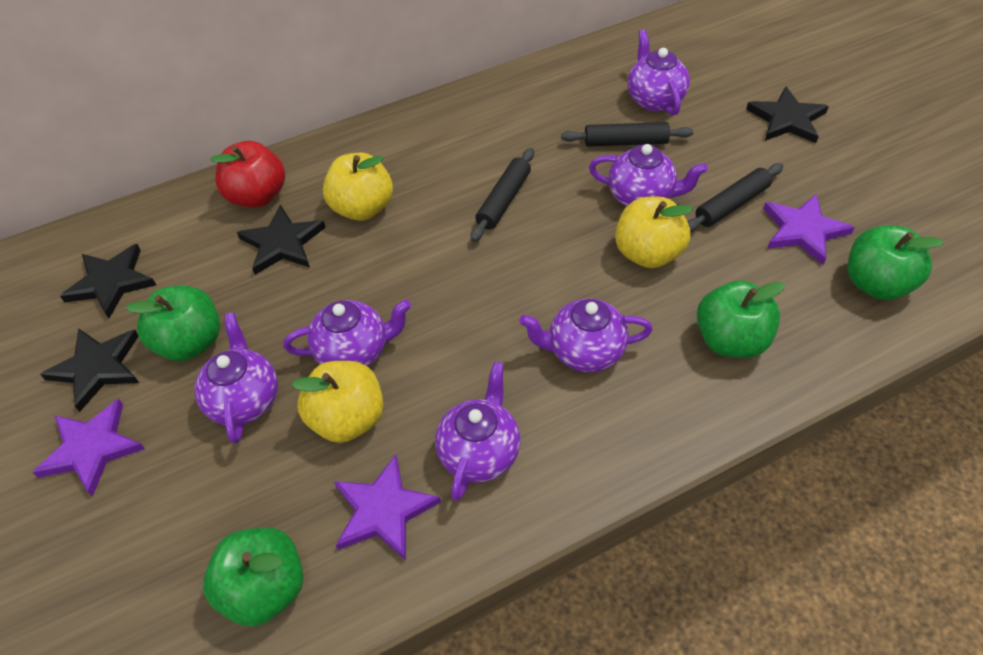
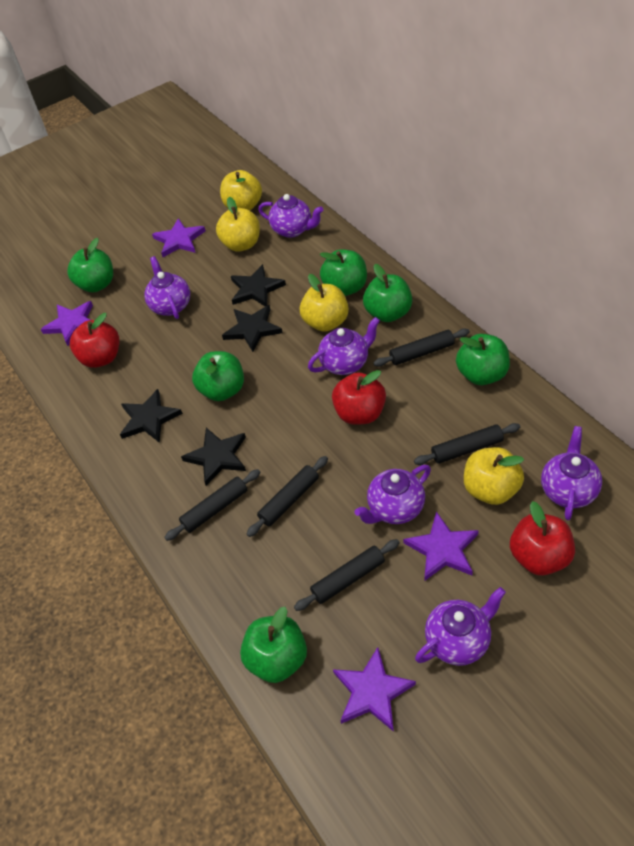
black rolling pin: [471,148,534,242] [561,122,693,146] [687,163,783,232] = 3 -> [164,469,261,541] [247,456,328,537] [294,539,400,611] [374,329,470,367] [414,423,520,465] = 5
green apple: [125,286,220,361] [203,527,303,627] [697,280,785,358] [847,225,944,300] = 4 -> [67,238,113,292] [192,351,244,401] [240,607,307,683] [320,250,367,296] [363,264,412,322] [456,334,510,385] = 6
purple star: [32,399,145,497] [334,454,441,561] [763,194,855,265] = 3 -> [40,301,93,346] [152,218,206,257] [333,647,416,732] [403,511,479,580] = 4
red apple: [210,141,285,208] = 1 -> [70,313,119,368] [332,370,386,425] [510,501,575,576] = 3
yellow apple: [292,361,383,443] [323,153,393,221] [615,197,693,268] = 3 -> [216,197,260,252] [220,170,262,211] [300,274,349,332] [464,447,524,505] = 4

